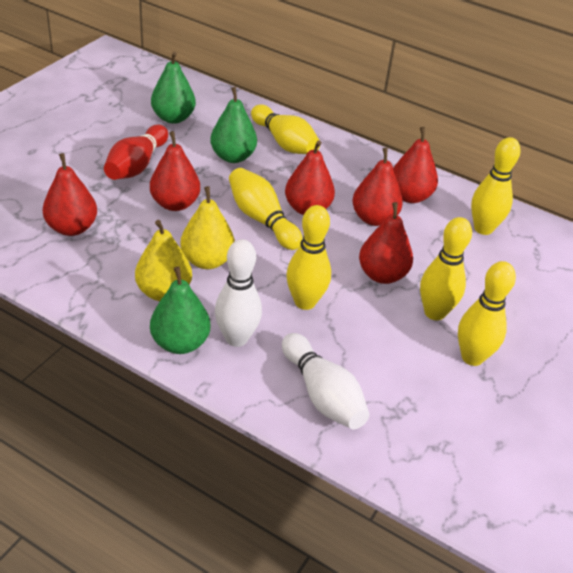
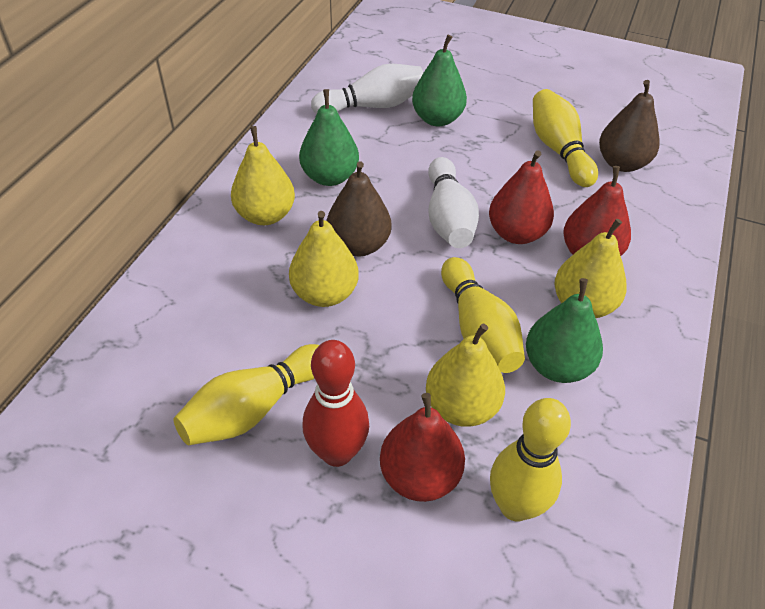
brown pear: none = 0 -> [326,161,391,256] [599,80,660,172] = 2
red pear: [43,153,97,236] [150,131,200,211] [285,141,335,215] [353,148,403,226] [359,202,413,284] [393,127,438,203] = 6 -> [380,393,465,502] [489,150,554,244] [563,166,631,256] = 3
yellow bowling pin: [229,168,303,250] [251,104,320,154] [286,205,331,310] [420,217,472,320] [458,261,516,366] [471,137,521,235] = 6 -> [173,344,319,445] [441,257,525,373] [490,398,571,521] [533,89,598,187] = 4
yellow pear: [135,220,192,301] [180,186,235,269] = 2 -> [231,126,295,225] [289,211,359,307] [426,323,505,427] [555,219,627,318] = 4

